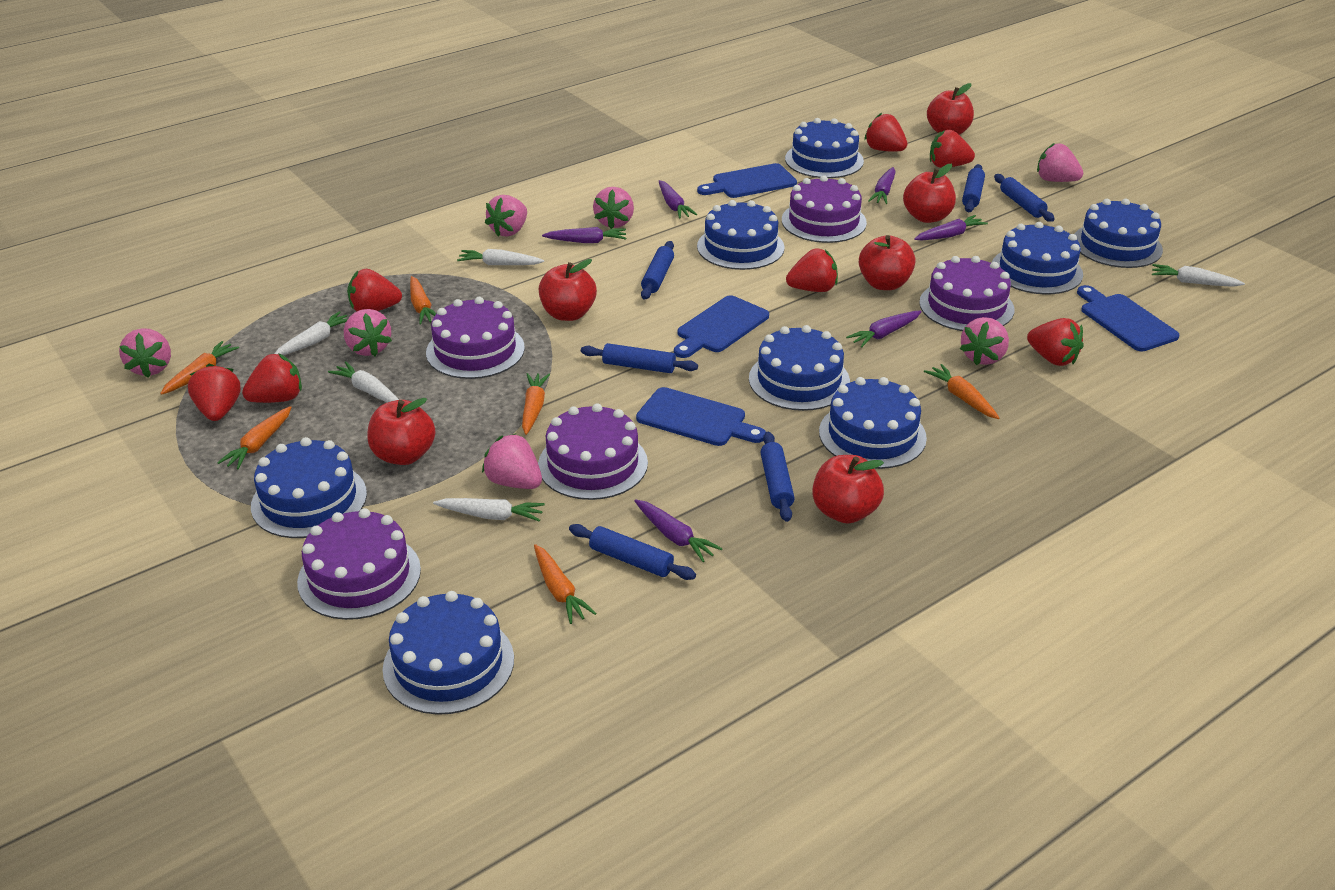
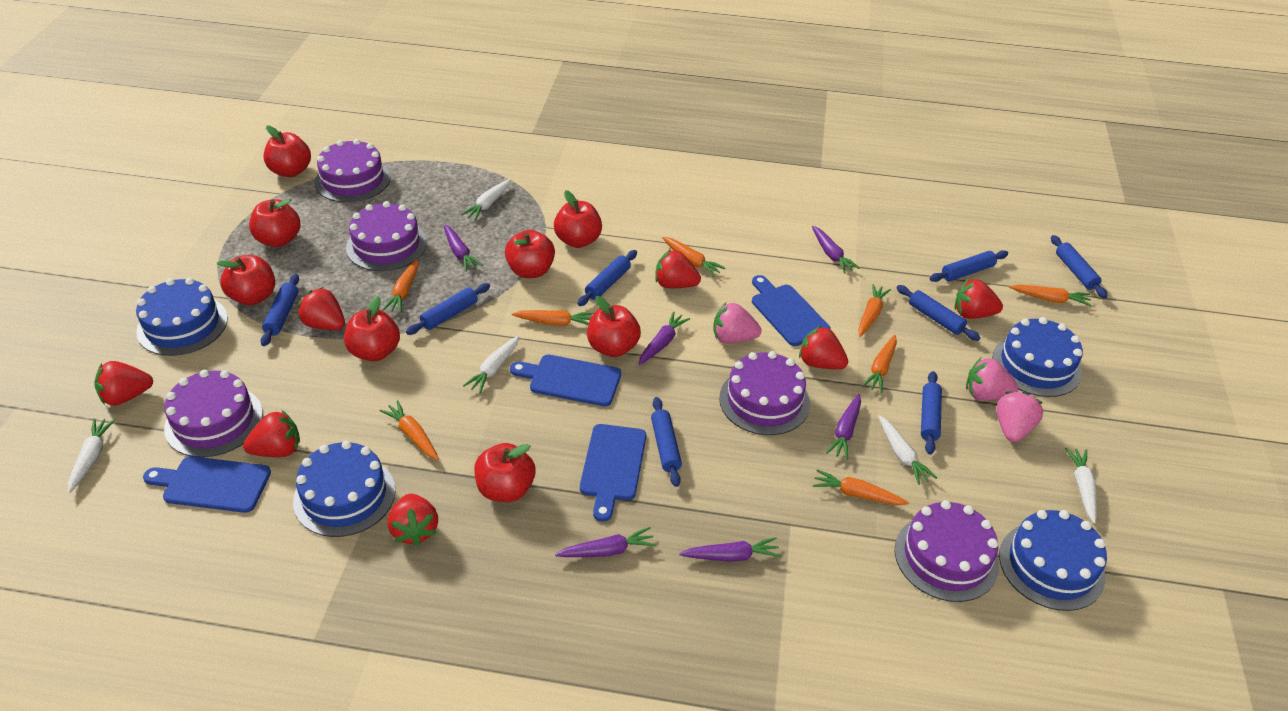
blue cake: [251,437,367,538] [383,591,514,715] [697,200,785,270] [749,325,850,411] [785,118,864,178] [819,377,927,469] [992,222,1083,294] [1075,199,1163,268] = 8 -> [136,278,228,356] [293,441,395,537] [993,317,1083,397] [999,510,1107,611] = 4
blue rolling pin: [569,524,696,580] [581,343,698,373] [641,241,674,299] [761,432,795,522] [962,164,985,212] [994,174,1055,222] = 6 -> [261,274,299,346] [406,283,490,335] [577,250,637,306] [651,397,682,487] [897,285,981,341] [921,371,942,454] [930,250,1008,282] [1051,235,1108,298] = 8
orange carrot: [160,341,239,395] [217,406,292,470] [410,276,436,325] [522,373,550,435] [534,544,597,624] [924,364,999,419] = 6 -> [380,400,439,460] [382,259,419,313] [512,310,594,326] [662,237,726,277] [813,469,909,505] [858,284,891,337] [862,335,897,393] [1009,285,1091,306] = 8
pink strawberry: [119,328,171,378] [344,309,392,356] [482,434,542,489] [485,195,527,237] [593,187,634,229] [960,317,1009,365] [1037,143,1083,182] = 7 -> [713,303,762,343] [966,358,1018,401] [997,392,1043,442] = 3
red apple: [367,398,435,465] [539,259,597,321] [812,455,884,523] [859,235,916,290] [903,164,956,223] [927,83,974,135] = 6 -> [216,255,275,305] [249,198,301,247] [264,126,311,177] [344,296,400,362] [474,443,536,502] [505,230,555,278] [554,190,602,248] [587,296,641,357] = 8

